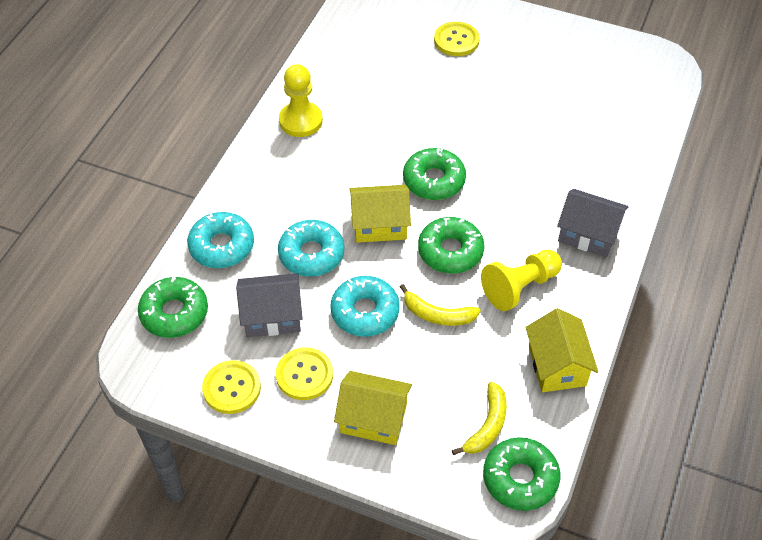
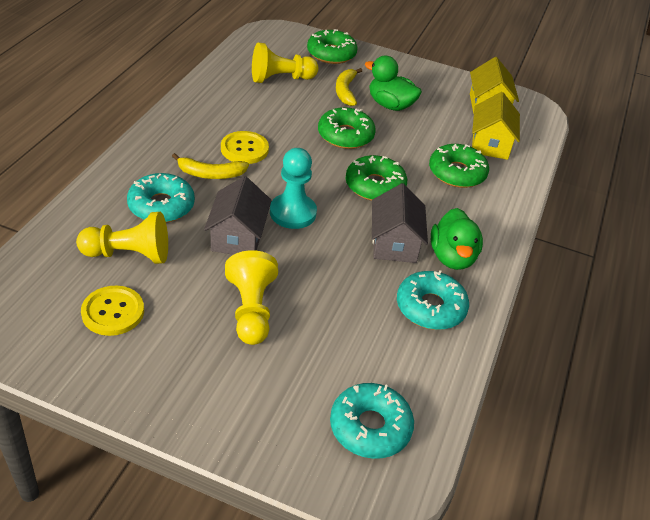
green duck: none = 0 -> [365,56,422,111] [431,208,483,270] = 2
turquoise pawn: none = 0 -> [270,148,317,229] = 1
yellow button: [202,360,261,414] [276,347,333,400] [434,22,480,56] = 3 -> [81,286,144,336] [221,131,269,164] = 2
yellow house: [334,371,412,445] [349,185,411,243] [526,308,598,392] = 3 -> [470,57,519,114] [472,92,520,160] = 2
yellow pawn: [279,64,323,137] [481,249,562,311] = 2 -> [76,212,168,264] [225,250,278,345] [252,42,318,83] = 3

